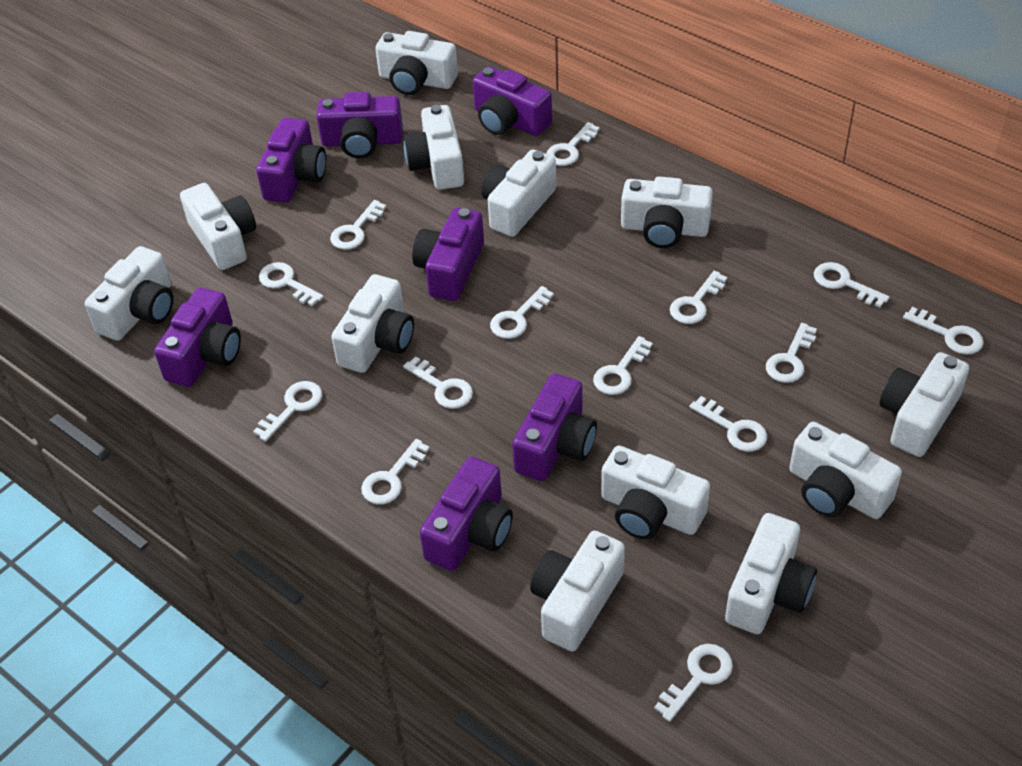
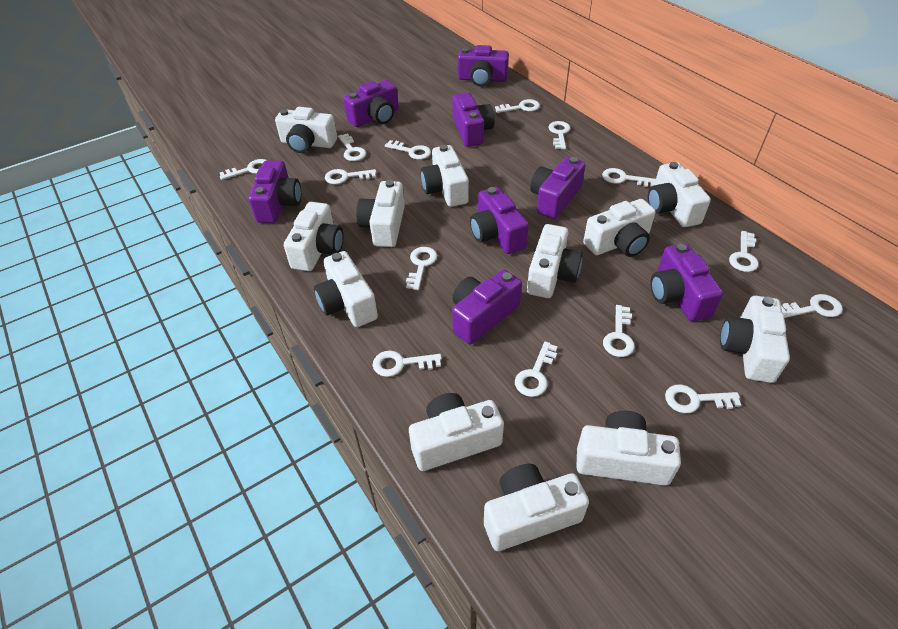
purple camera: [154,288,241,387] [256,118,326,203] [316,92,403,158] [412,208,484,301] [420,457,513,571] [473,66,552,136] [512,373,597,481] = 7 -> [249,161,301,223] [343,80,399,127] [452,93,494,147] [452,270,522,344] [458,45,509,87] [470,187,529,254] [530,157,585,219] [650,243,723,321] = 8

